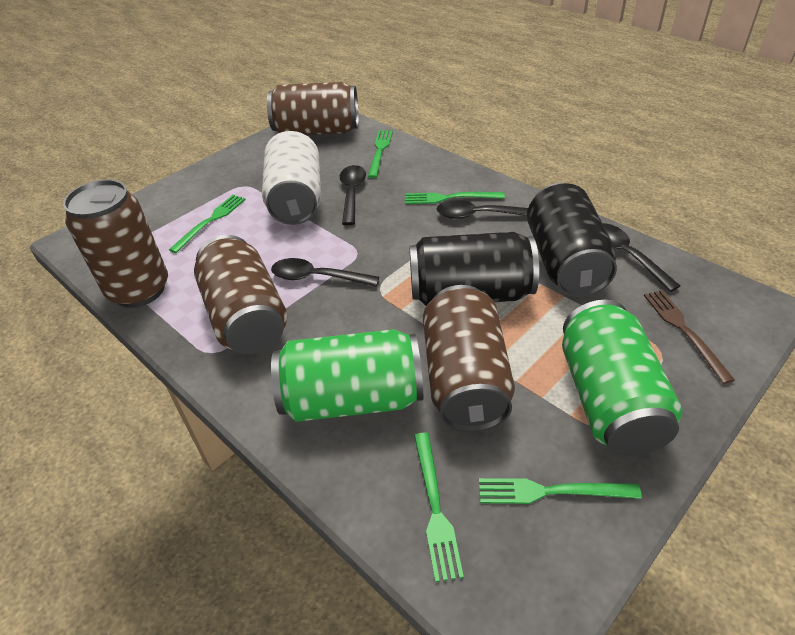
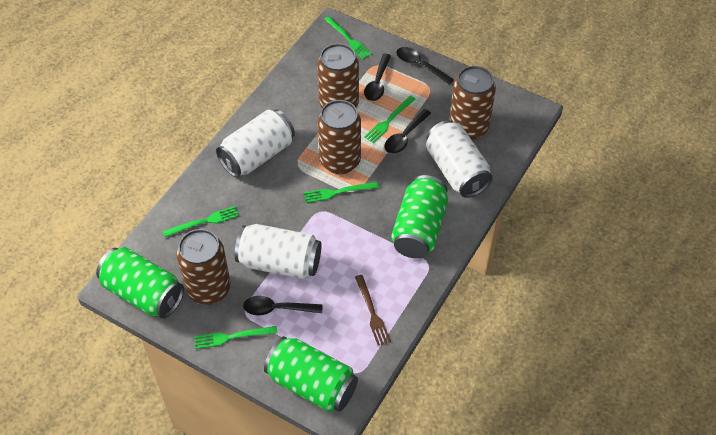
black can: [410,232,539,306] [527,183,617,297] = 2 -> none = 0
green can: [271,329,423,422] [562,300,682,456] = 2 -> [96,247,184,318] [264,336,358,412] [391,175,448,259] = 3
white can: [262,131,321,225] = 1 -> [216,110,295,178] [235,224,322,279] [426,120,493,198] = 3

